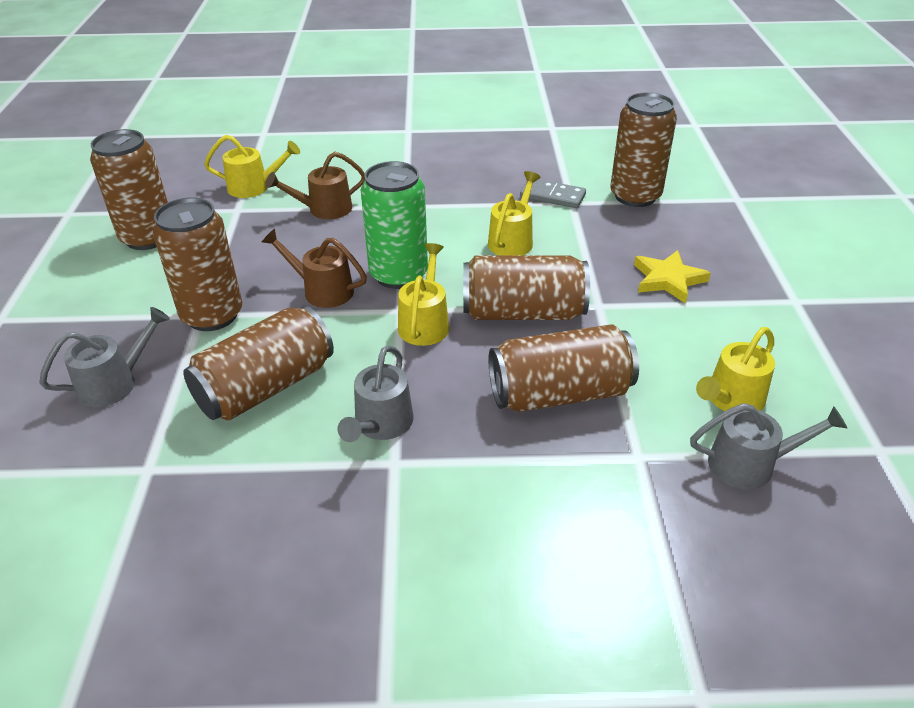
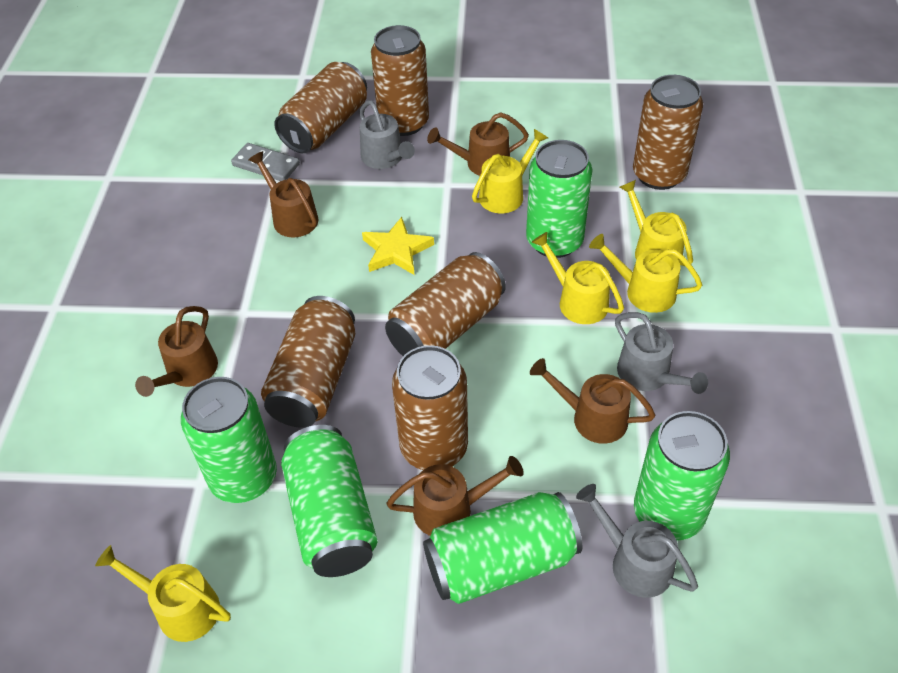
brown watering can: [262,229,367,308] [265,152,365,219] = 2 -> [135,306,218,397] [248,151,318,237] [386,456,524,536] [427,112,529,176] [530,358,655,444] = 5
green can: [361,161,428,289] = 1 -> [181,377,277,503] [281,425,378,577] [423,492,582,604] [526,140,593,258] [634,411,730,540] = 5
yellow watering can: [204,135,300,198] [398,243,449,346] [488,171,540,256] [696,327,775,411] = 4 -> [95,545,231,642] [472,129,548,213] [532,232,624,324] [589,234,702,313] [619,180,693,266] = 5

